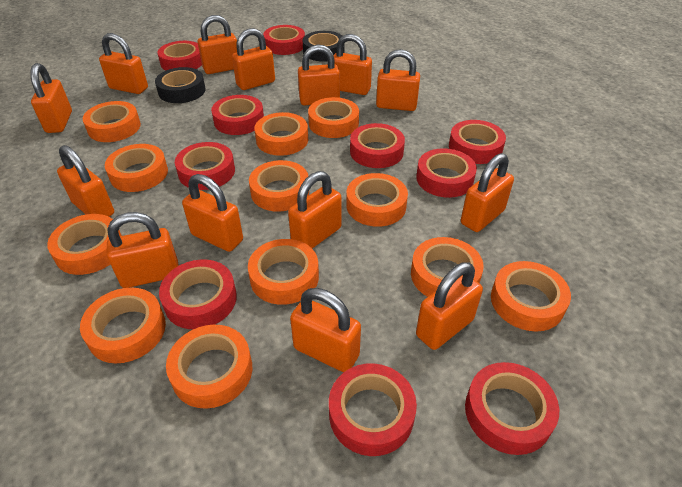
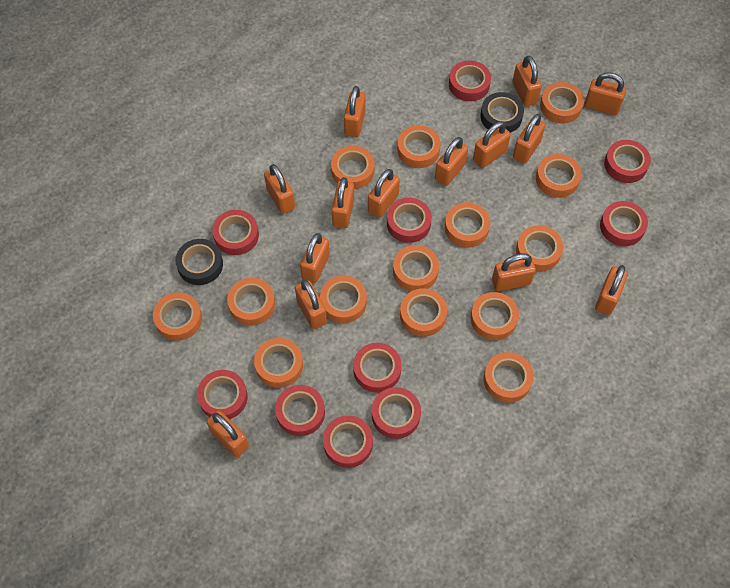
orange tape: [47,214,122,275] [80,288,166,363] [83,101,141,142] [105,144,168,192] [166,325,252,409] [248,239,319,305] [249,160,309,212] [254,112,308,156] [308,97,359,138] [346,173,408,227] [411,237,484,297] [491,261,571,332] = 12 -> [153,292,202,341] [227,278,275,326] [254,338,303,388] [320,275,367,323] [331,146,375,189] [393,245,439,291] [397,125,441,168] [400,288,447,337] [445,202,491,248] [471,292,519,340] [484,352,534,403] [516,225,563,271] [536,154,582,198] [540,82,584,124] = 14

